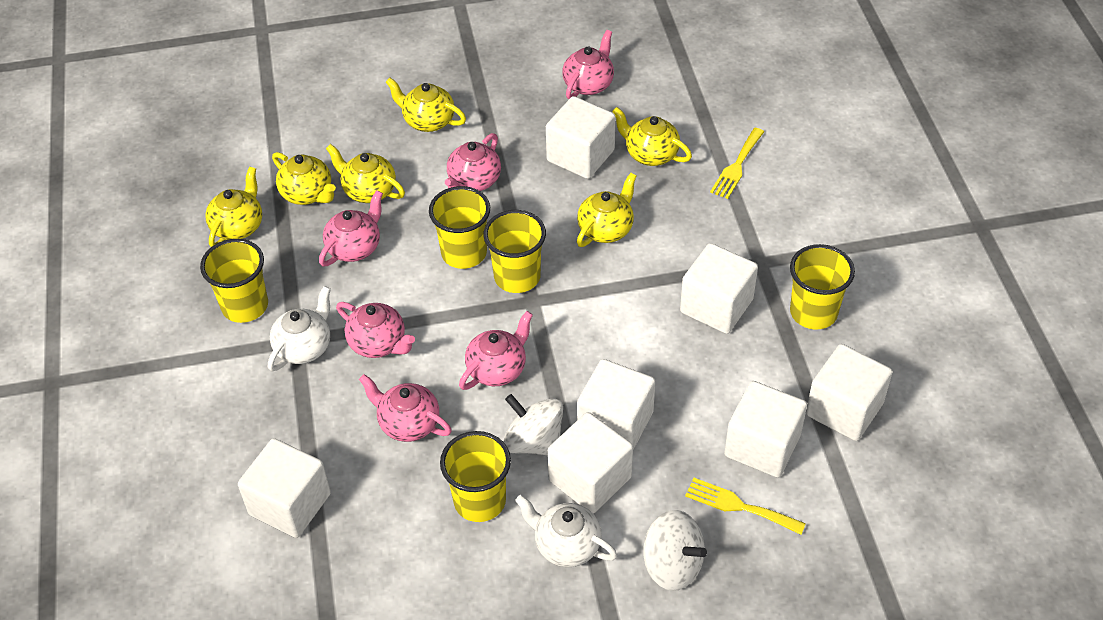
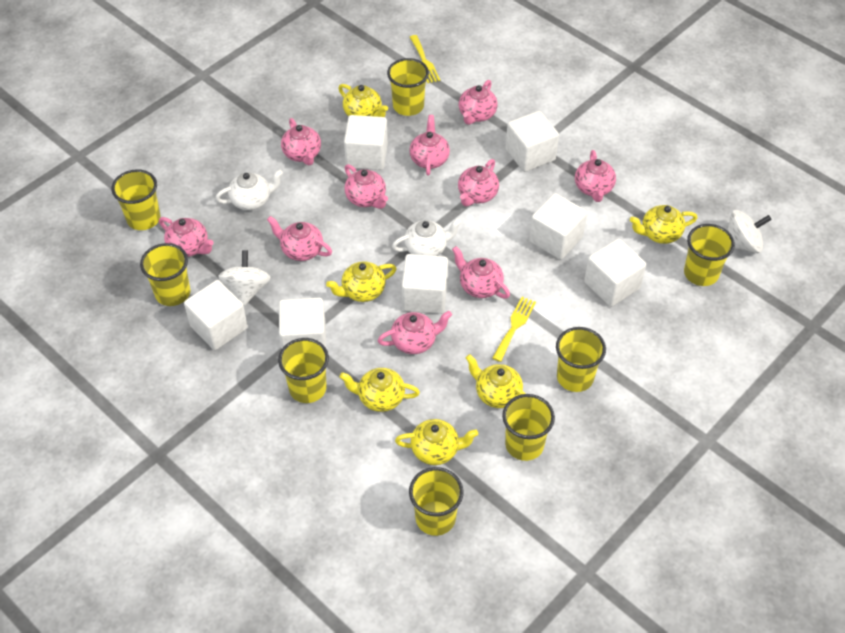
pink teapot: [319,190,383,266] [336,302,415,358] [359,374,452,442] [445,133,501,191] [459,311,533,390] [562,30,614,99] = 6 -> [159,217,214,257] [267,216,332,261] [281,118,321,165] [345,164,388,209] [378,311,452,354] [409,115,450,175] [452,246,510,298] [458,80,498,125] [458,159,499,207] [575,150,616,202] = 10
yellow cup: [200,239,268,323] [429,186,490,269] [440,431,511,522] [483,210,546,293] [790,244,855,330] = 5 -> [111,169,160,230] [140,243,190,306] [278,338,329,403] [387,58,429,116] [409,467,463,536] [502,394,555,461] [556,327,606,392] [684,224,735,286] = 8

